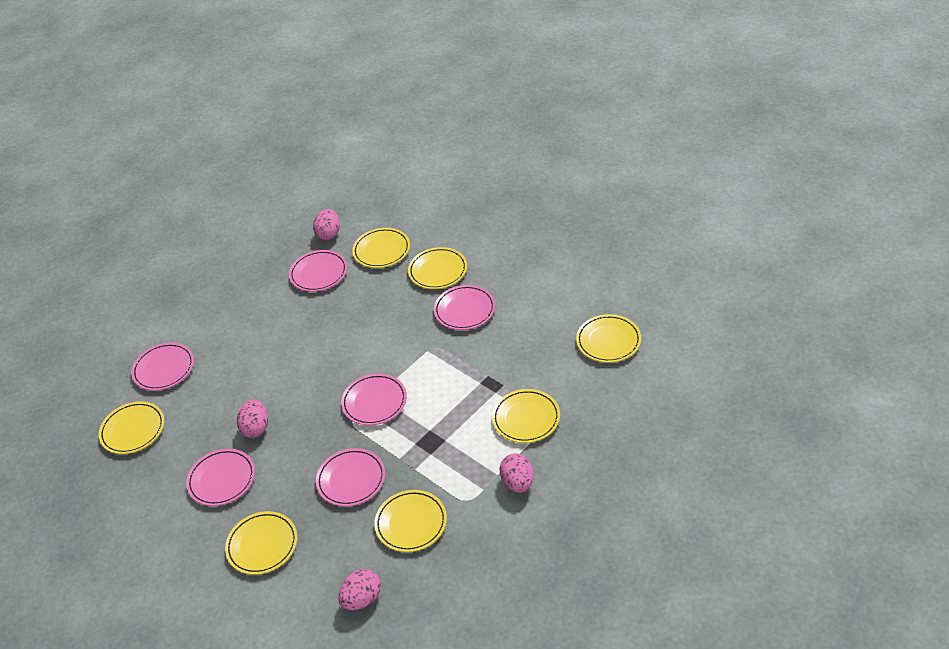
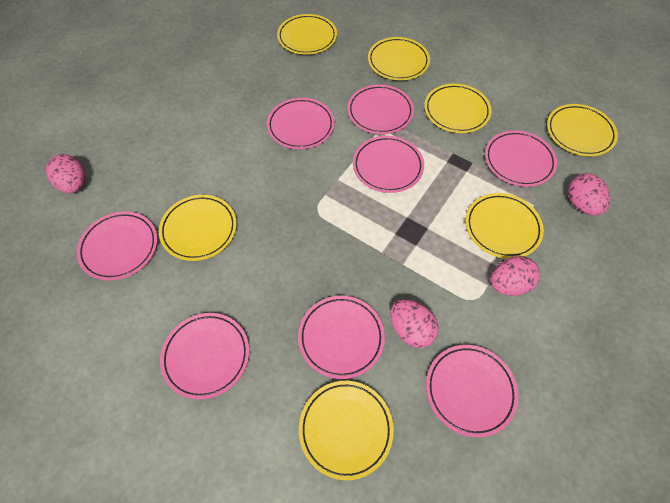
pink plate: [131,343,194,391] [186,449,255,506] [289,250,347,292] [316,448,385,507] [341,374,407,425] [434,285,495,330] = 6 -> [77,212,157,280] [160,313,249,400] [267,98,335,149] [298,296,385,379] [347,84,414,134] [353,136,424,193] [426,345,519,437] [485,130,557,187] = 8

